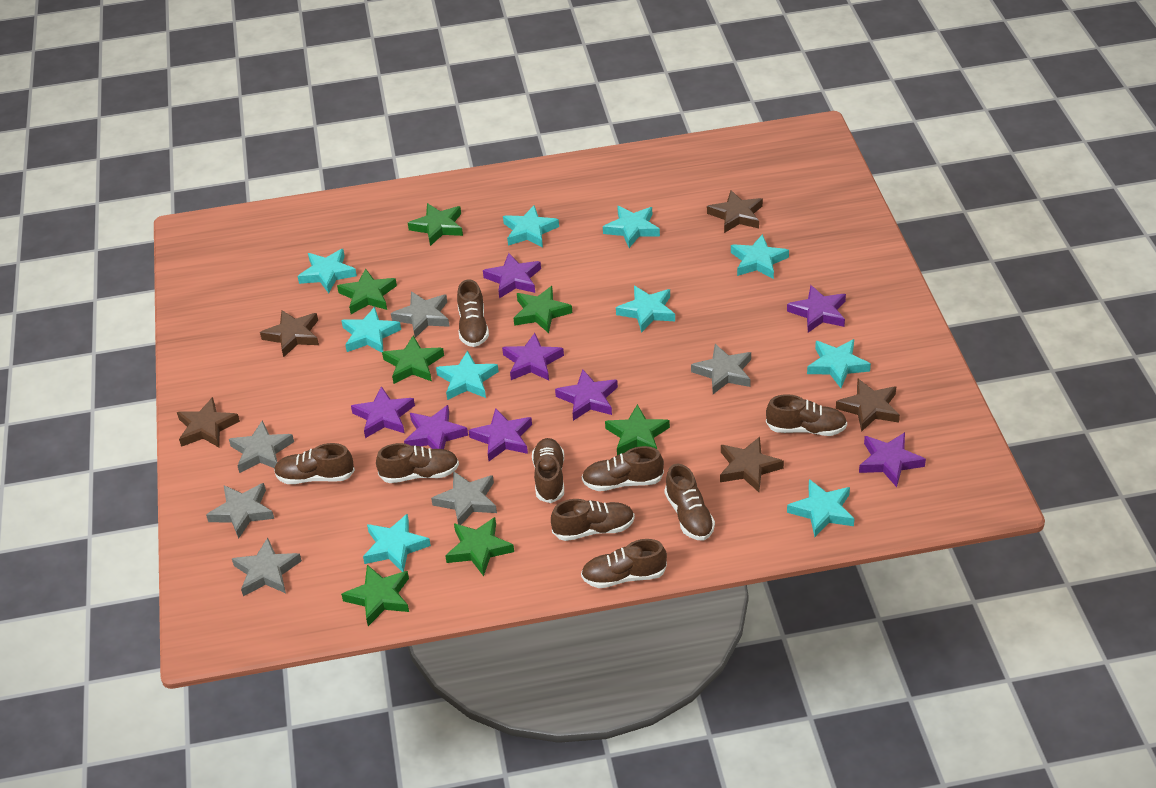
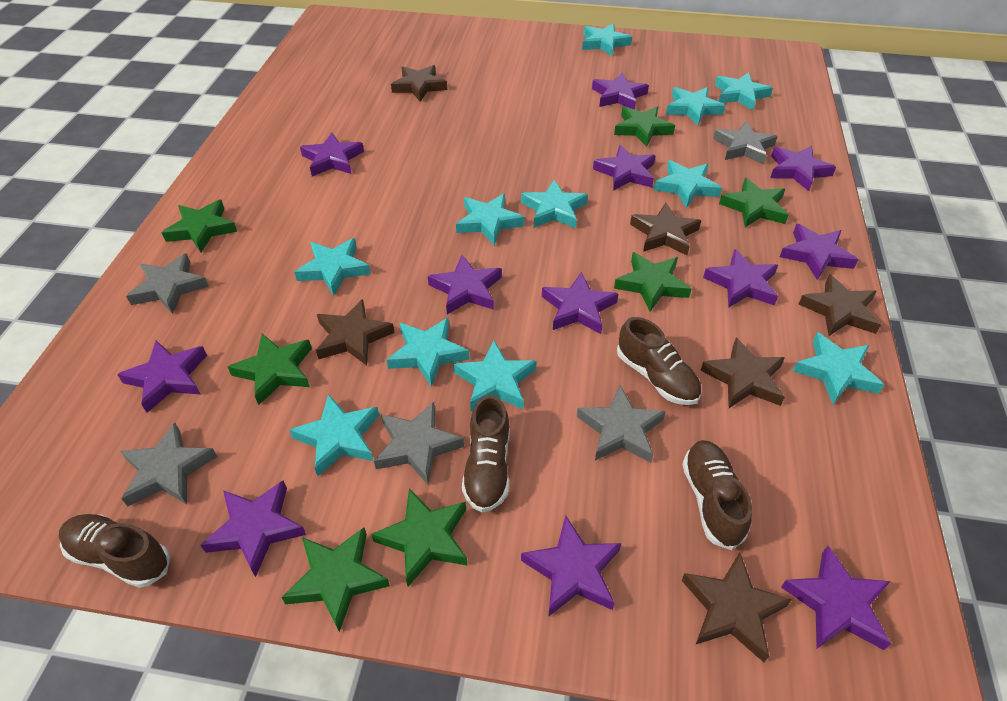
brown shoe: [274,443,355,484] [376,443,459,483] [457,279,489,347] [532,438,564,503] [551,499,635,541] [581,539,667,588] [582,446,664,491] [665,464,715,541] [766,394,847,436] = 9 -> [59,514,170,588] [462,395,509,512] [617,317,701,405] [682,440,752,550] = 4
brown star: [177,397,240,448] [260,310,319,357] [707,190,763,233] [720,437,784,492] [836,379,900,432] = 5 -> [316,299,394,366] [391,65,447,102] [630,203,701,255] [681,552,792,662] [700,337,785,408] [799,274,881,336] = 6
grey star: [206,483,274,539] [229,420,294,473] [232,537,302,596] [391,291,450,338] [431,471,497,525] [691,344,751,394] = 6 -> [120,423,217,506] [126,253,209,314] [374,402,464,485] [577,386,666,463] [713,121,778,165] = 5
purple star: [351,386,415,438] [404,405,468,449] [469,408,532,461] [483,253,541,298] [502,333,564,381] [555,370,618,421] [787,285,846,333] [859,432,926,487] = 8 -> [117,341,207,413] [201,480,306,577] [300,132,364,177] [428,255,502,314] [521,516,621,617] [542,272,618,334] [592,73,649,110] [593,145,656,191] [703,249,778,308] [770,146,836,191] [780,224,858,280] [781,546,891,650] = 12
turquoise star: [297,249,357,293] [341,307,401,352] [363,514,431,572] [436,350,499,400] [503,205,559,248] [603,206,660,248] [616,286,675,333] [731,234,789,279] [787,479,854,537] [807,339,871,388] = 10 -> [289,394,379,476] [294,238,371,296] [387,318,469,387] [453,341,537,411] [456,194,525,245] [521,180,588,229] [582,23,632,56] [654,160,722,208] [666,87,726,125] [715,72,773,110] [793,332,884,404] = 11

